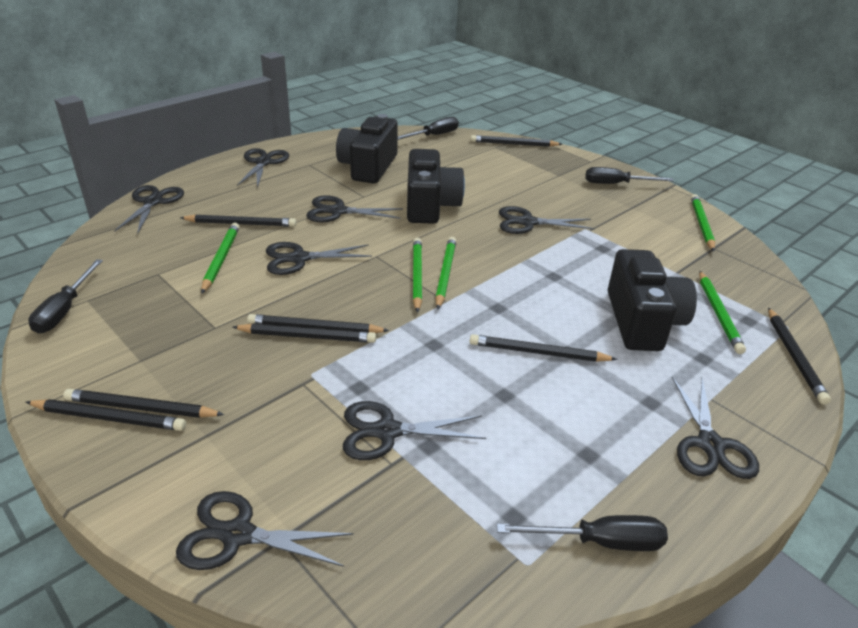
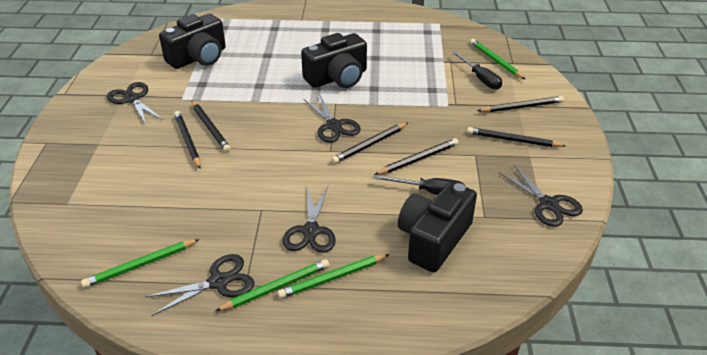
black pencil: [26,399,186,431] [63,389,225,418] [180,214,296,227] [233,324,376,343] [247,314,390,333] [470,334,618,362] [471,135,562,147] [768,308,831,405] = 8 -> [174,111,201,169] [192,101,231,152] [331,123,408,164] [374,138,459,175] [467,127,566,147] [477,96,564,112] = 6
black scissors: [114,185,184,235] [176,491,354,570] [237,148,289,188] [266,242,372,275] [306,195,403,223] [343,401,486,460] [499,206,595,234] [672,377,759,479] = 8 -> [107,82,163,124] [145,254,255,316] [283,186,336,253] [304,93,361,142] [499,165,583,227] = 5
black screwdriver: [28,259,103,334] [397,117,459,140] [497,515,668,551] [585,167,674,184] = 4 -> [374,175,466,195] [452,51,502,90] = 2
green pencil: [201,223,240,294] [413,238,422,313] [435,237,456,310] [691,194,715,251] [699,271,746,354] = 5 -> [81,239,200,288] [215,259,329,311] [278,254,390,299] [470,39,526,80] = 4

